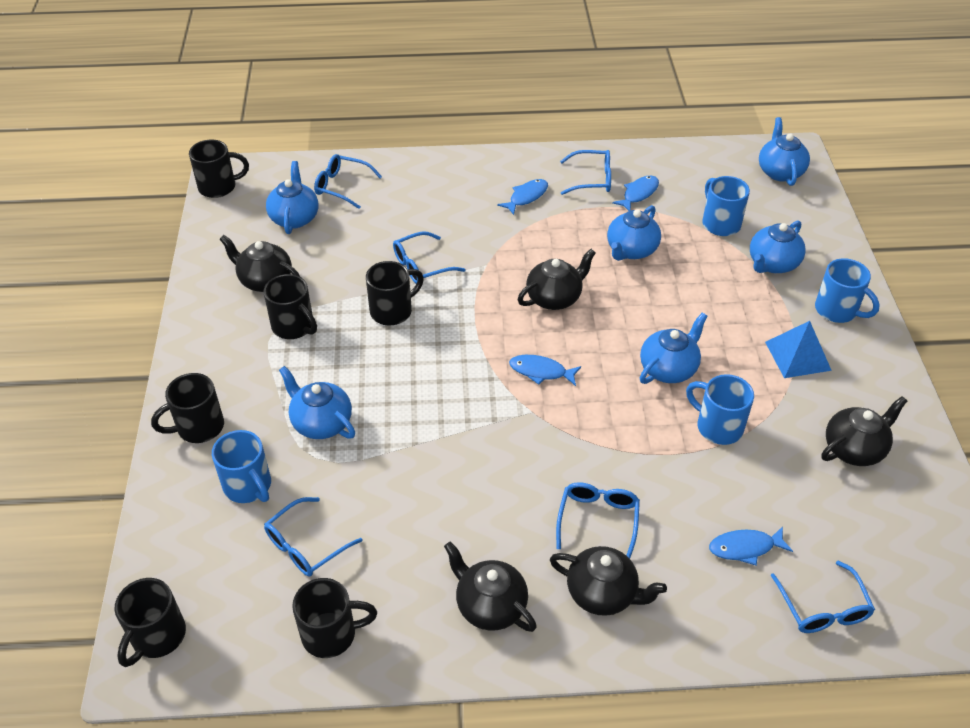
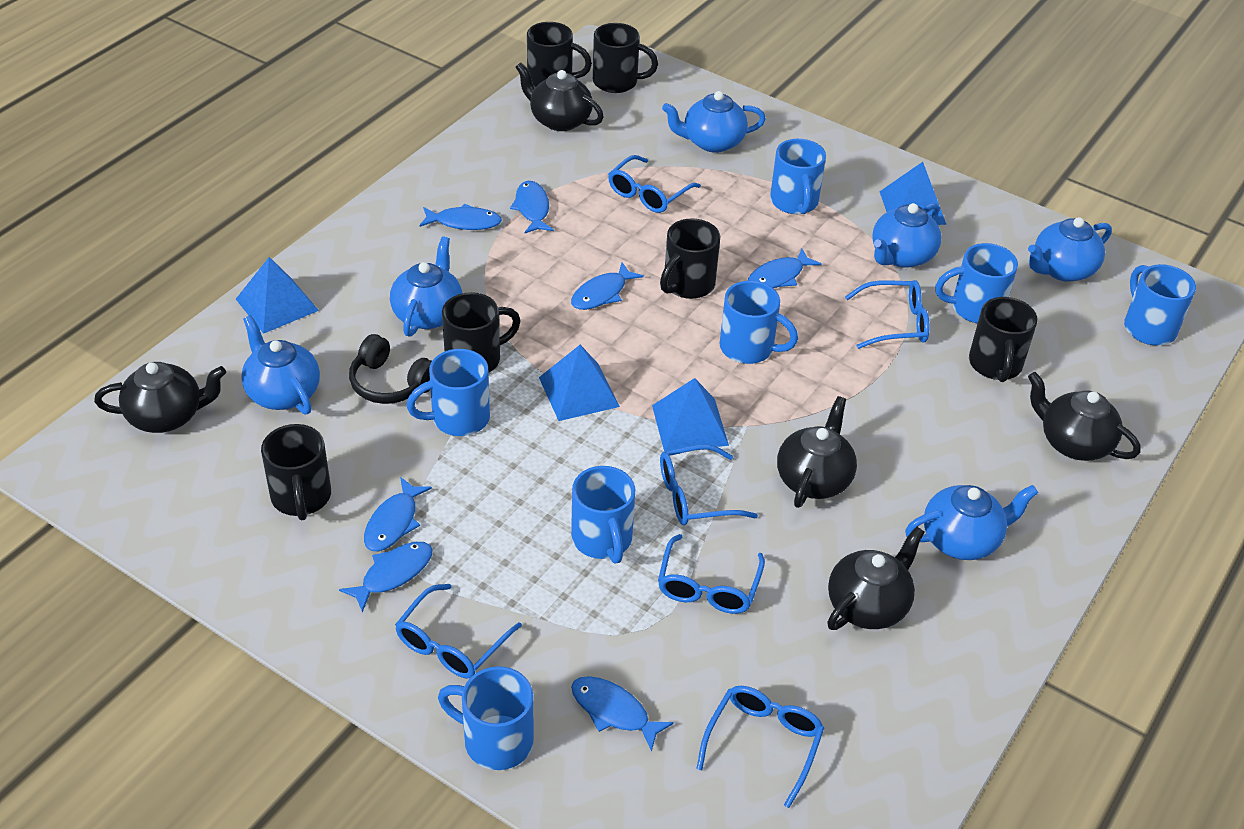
black headphones: none = 0 -> [349,334,432,404] = 1
blue fish: [497,179,548,215] [509,355,581,386] [612,176,659,211] [709,526,793,565] = 4 -> [339,542,433,613] [364,477,432,552] [419,204,502,230] [510,181,554,233] [571,262,644,310] [571,676,674,752] [748,248,822,288] = 7
blue mug: [212,430,271,503] [686,374,754,445] [702,176,750,236] [815,258,880,323] = 4 -> [406,349,490,436] [438,666,534,770] [571,466,635,564] [720,281,798,364] [770,139,826,214] [935,243,1018,323] [1124,264,1196,346] = 7
blue pyramid: [765,321,832,378] = 1 -> [236,257,319,334] [539,345,620,421] [652,378,729,452] [879,162,947,225] = 4

